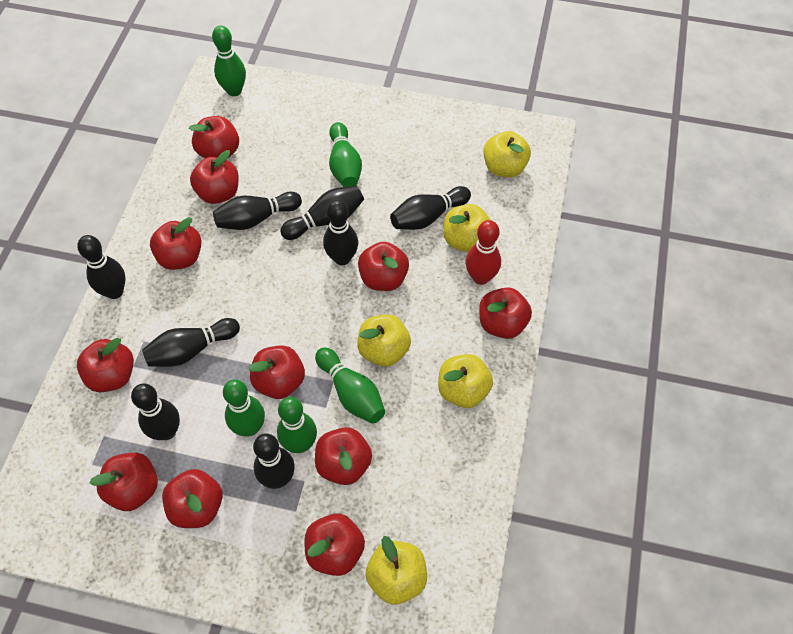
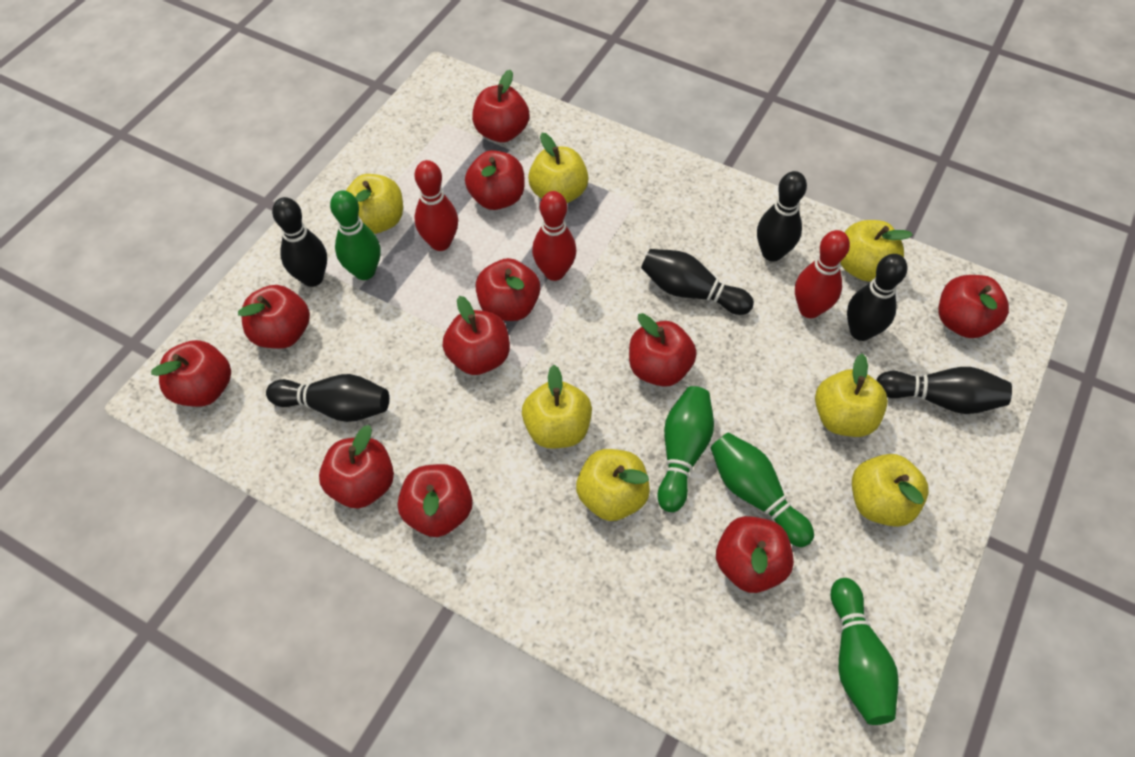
black bowling pin: [77,235,125,299] [131,383,180,440] [142,318,240,367] [213,192,302,230] [253,433,295,489] [280,186,364,240] [323,200,358,265] [390,186,471,230] = 8 -> [266,374,389,422] [272,197,327,287] [641,249,754,315] [757,171,807,262] [847,254,907,341] [876,367,1012,414] = 6
green bowling pin: [212,26,246,96] [223,379,265,436] [277,397,317,453] [315,347,385,424] [329,122,362,187] = 5 -> [330,190,380,280] [657,386,714,512] [710,432,814,547] [831,578,899,725] = 4
red bowling pin: [466,220,501,285] = 1 -> [414,160,458,251] [532,191,576,281] [795,230,850,318] = 3
yellow apple: [357,314,411,367] [366,536,427,605] [438,354,493,408] [443,204,490,252] [483,131,531,177] = 5 -> [346,174,403,234] [522,365,592,449] [528,133,589,203] [576,449,650,521] [815,354,888,437] [840,220,913,282] [852,454,929,527] = 7

